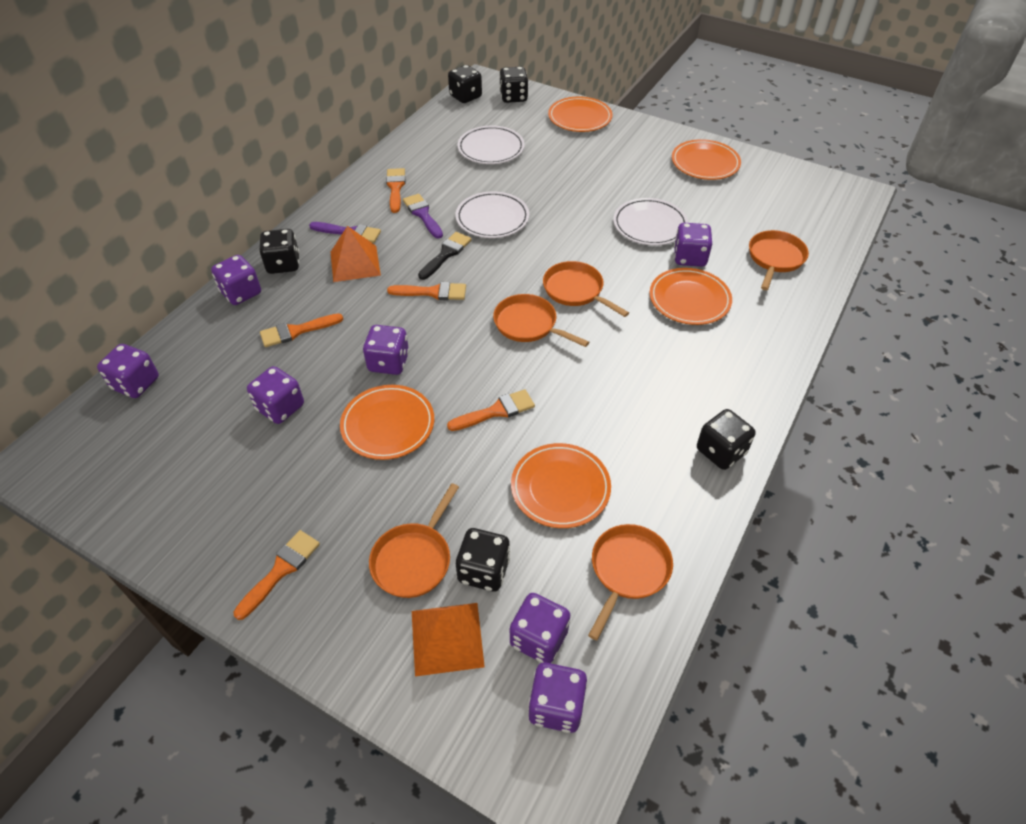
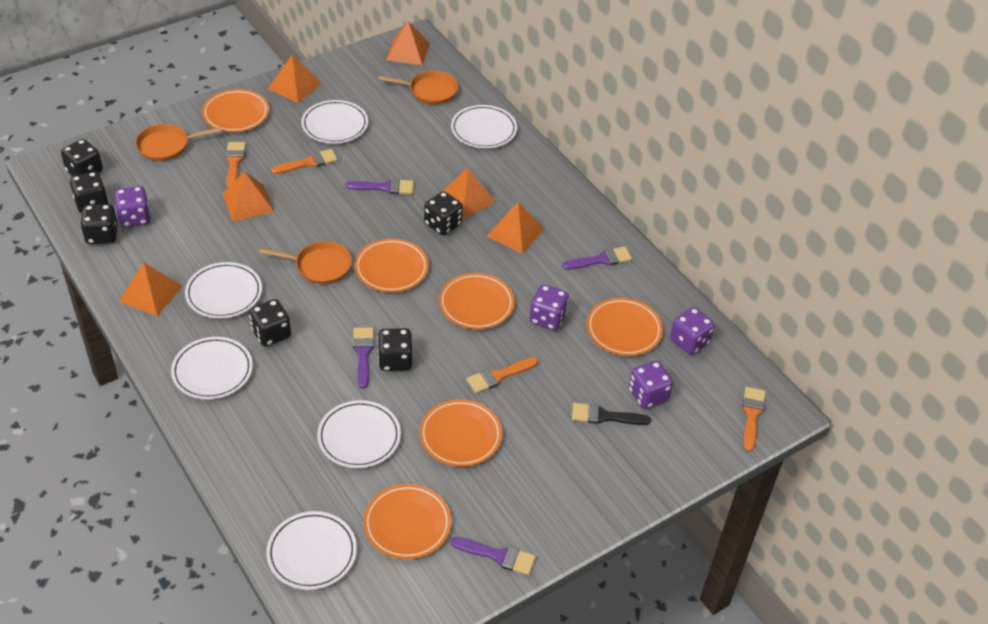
black dice: [259,229,299,274] [448,65,482,103] [456,528,510,592] [499,67,528,103] [697,409,755,470] = 5 -> [61,139,103,176] [70,171,109,214] [80,204,118,244] [249,299,291,347] [378,328,413,371] [424,191,463,235] = 6
orange brush: [234,530,320,620] [260,313,343,347] [386,168,405,213] [387,282,466,300] [447,389,535,431] = 5 -> [225,142,246,188] [271,149,338,174] [466,357,539,393] [742,387,766,451] = 4
orange pan: [369,483,459,598] [493,294,589,347] [543,261,629,317] [588,524,673,640] [749,230,809,290] = 5 -> [135,124,222,161] [259,241,352,284] [378,71,458,105] = 3
orange plate: [340,385,434,460] [511,443,611,528] [548,96,613,132] [649,268,732,325] [672,139,741,180] = 5 -> [202,89,269,132] [355,238,429,292] [364,484,451,559] [420,399,502,467] [439,273,515,329] [587,298,663,356] = 6
orange pyramid: [331,226,381,282] [412,603,485,676] = 2 -> [119,262,182,316] [223,171,274,221] [268,55,322,103] [386,21,430,65] [442,168,495,219] [486,202,544,254] = 6
purple brush: [309,222,381,243] [403,194,443,239] = 2 -> [346,179,414,194] [353,327,374,389] [451,537,536,575] [562,246,632,270] = 4
purple dice: [97,344,159,398] [211,255,261,305] [247,366,304,424] [363,325,409,375] [510,593,570,663] [528,663,588,733] [674,223,712,267] = 7 -> [114,186,151,228] [530,285,569,330] [629,361,673,409] [670,307,715,355] = 4
white plate: [456,191,529,238] [457,126,525,164] [613,198,688,246] = 3 -> [171,337,253,400] [185,262,262,319] [266,511,357,590] [301,100,368,144] [317,400,401,468] [451,105,517,148] = 6

